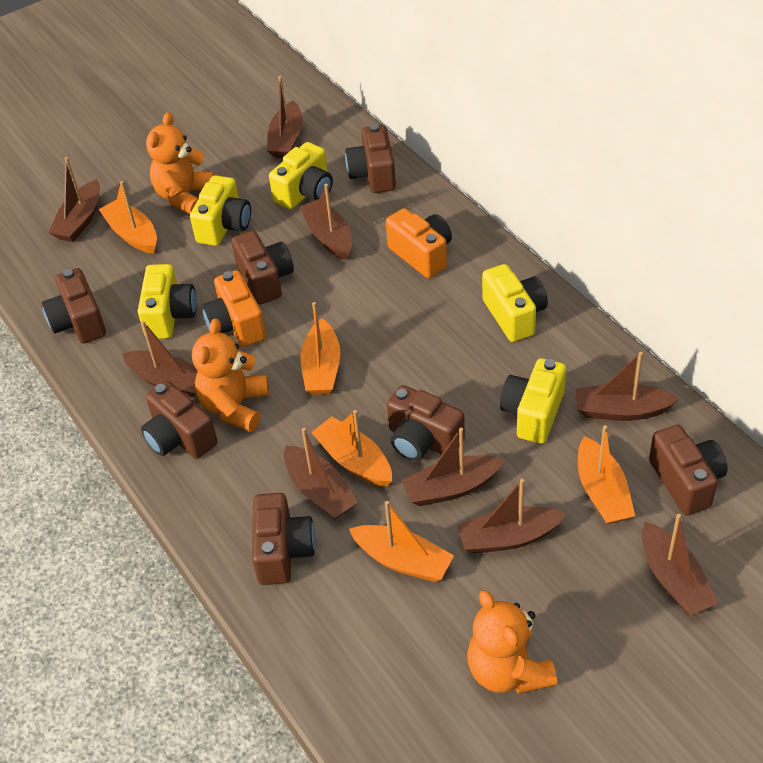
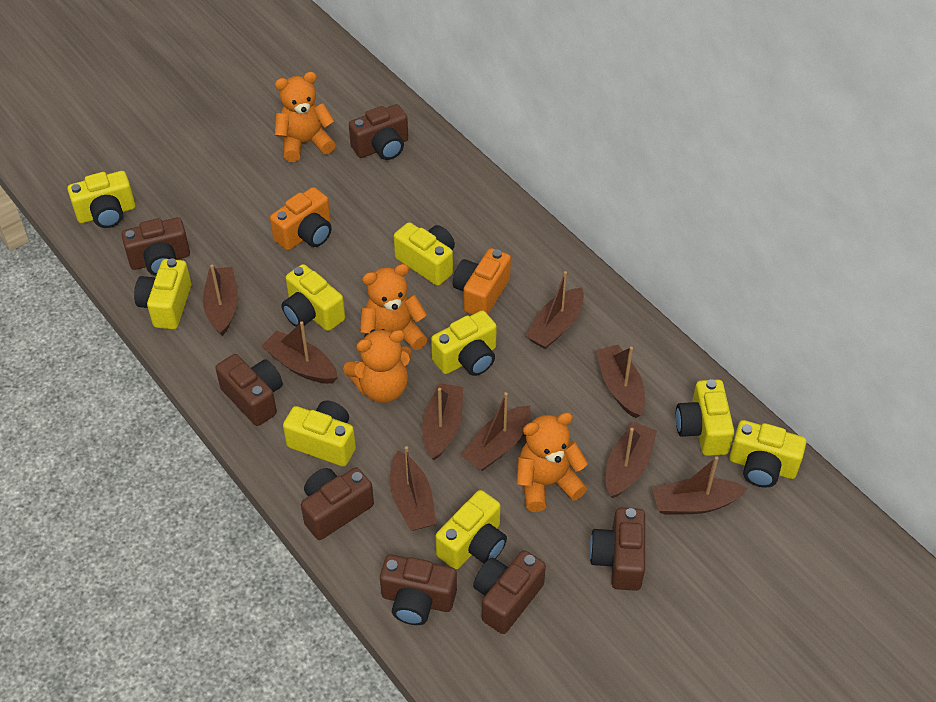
orange boat: [99,181,157,254] [301,302,340,395] [311,410,392,487] [349,501,454,582] [578,425,635,524] = 5 -> none = 0
orange teddy bear: [146,112,215,214] [192,318,269,432] [467,590,557,694] = 3 -> [275,72,336,162] [343,329,412,403] [360,264,427,350] [517,412,588,512] = 4
yellow camera: [138,264,197,339] [190,175,251,246] [269,142,333,209] [482,264,548,342] [500,358,566,444] = 5 -> [67,171,135,228] [134,258,191,329] [281,264,345,331] [283,400,356,467] [394,222,455,286] [431,310,497,376] [436,490,507,569] [676,379,734,456] [729,420,806,488] = 9

